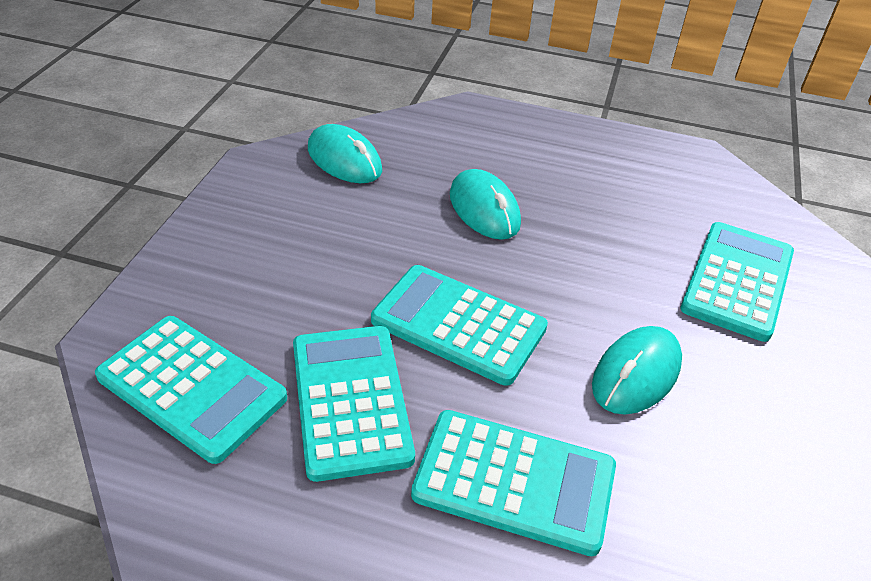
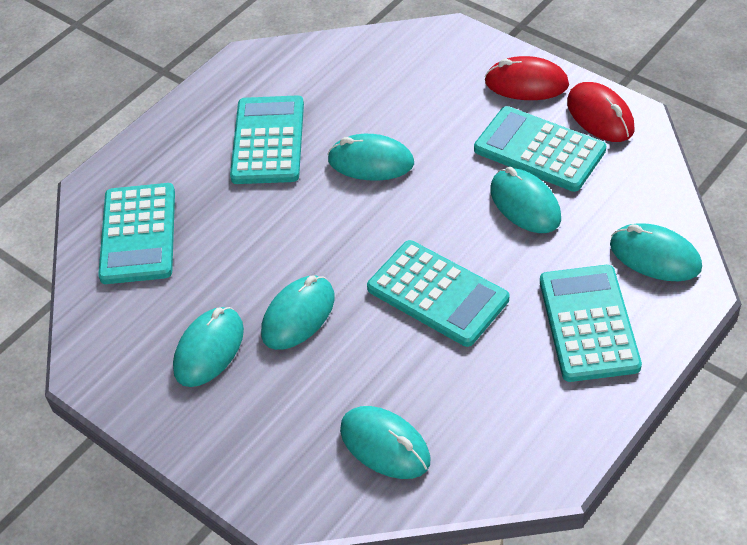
red mouse: none = 0 -> [484,56,569,100] [567,82,635,142] = 2
turquoise mouse: [308,124,382,183] [450,169,521,240] [592,326,682,415] = 3 -> [173,307,244,387] [261,276,335,350] [328,134,414,181] [340,406,431,479] [490,167,561,233] [610,223,702,281] = 6

